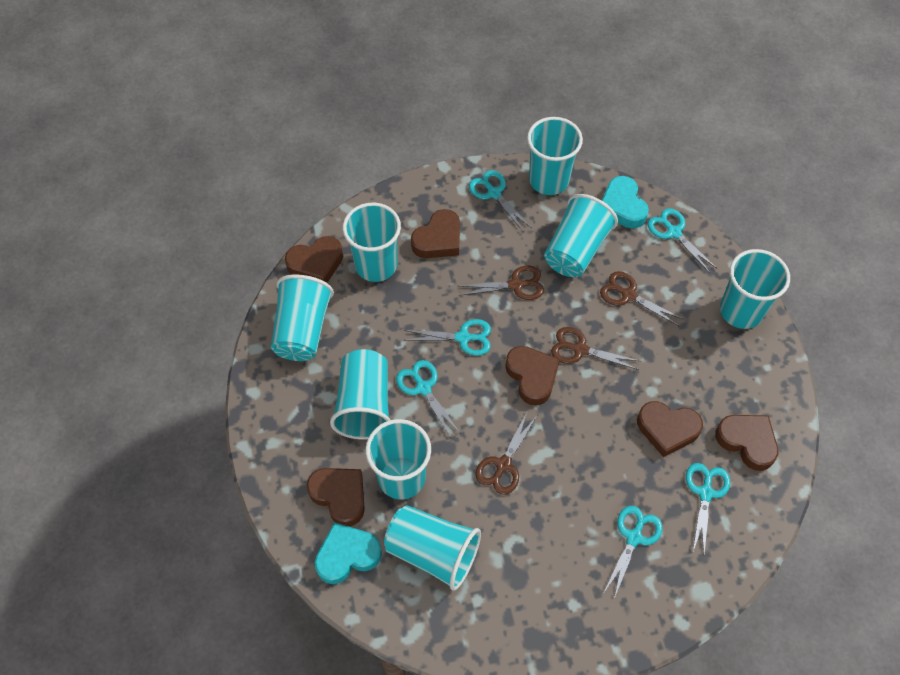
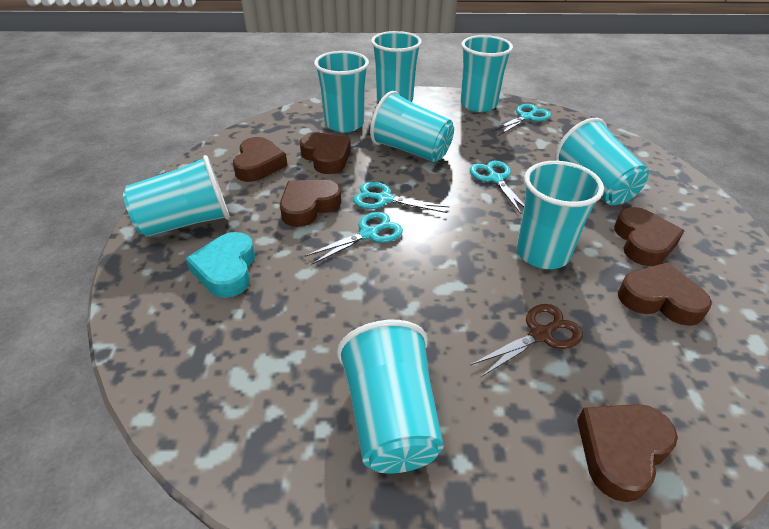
brown scissors: [459,266,544,300] [475,413,537,495] [551,327,639,370] [600,271,684,326] = 4 -> [470,304,583,378] = 1
turquoise heart: [314,522,382,584] [602,176,649,228] = 2 -> [186,232,255,298] = 1
turquoise scissors: [396,360,461,438] [404,319,491,356] [469,170,531,232] [604,506,663,598] [648,208,717,273] [686,463,730,554] = 6 -> [305,212,403,265] [353,182,450,213] [470,161,524,214] [492,104,551,136] = 4

